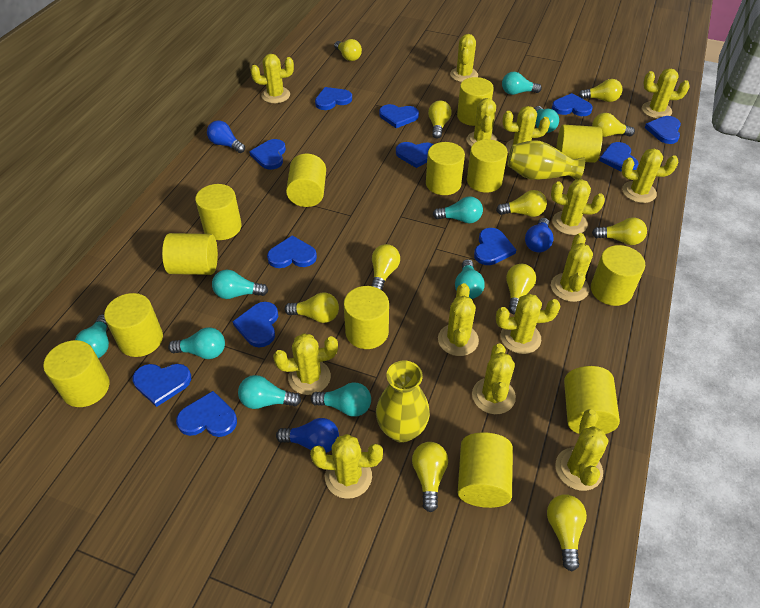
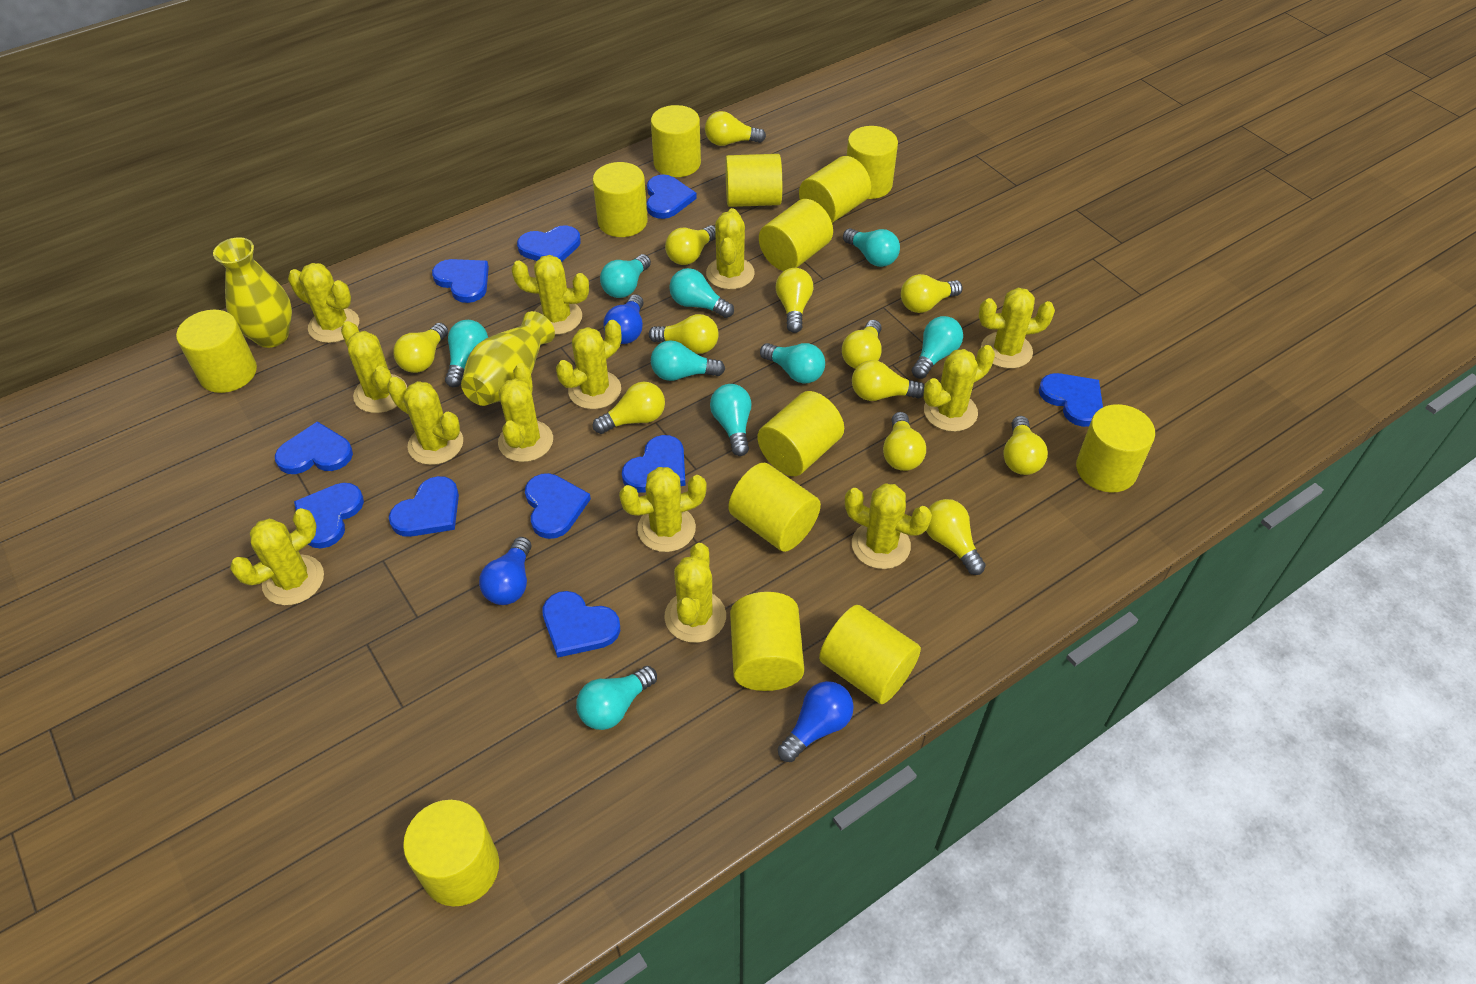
blue heart: [133,364,191,407] [176,391,237,437] [232,302,278,347] [249,139,286,170] [267,235,317,268] [315,87,352,110] [379,104,419,128] [396,142,434,168] [474,228,516,265] [552,93,593,116] [599,142,638,172] [645,116,681,144] = 12 -> [275,421,353,474] [294,483,364,548] [389,476,459,537] [432,259,489,303] [517,225,581,262] [525,473,591,539] [543,591,620,658] [622,435,686,493] [646,174,697,219] [1039,373,1103,427] = 10
yellow cactus: [250,54,294,103] [273,333,338,395] [310,434,383,499] [438,283,479,356] [450,34,478,82] [467,98,498,147] [472,343,516,414] [496,294,561,354] [503,106,550,154] [551,179,605,235] [551,233,593,302] [555,409,609,491] [621,148,679,203] [642,68,690,119] = 14 -> [230,508,324,605] [288,263,359,343] [341,321,407,413] [387,377,463,465] [498,363,553,462] [511,255,589,335] [556,320,621,409] [619,467,707,552] [664,543,726,643] [706,208,755,290] [845,484,932,569] [924,345,995,432] [979,288,1055,369] = 13
yellow light bulb: [285,293,339,323] [334,39,362,61] [372,244,400,290] [412,442,448,512] [428,100,451,139] [496,190,547,217] [506,264,536,314] [547,494,587,572] [579,79,622,102] [592,113,635,137] [592,218,647,245] = 11 -> [393,323,448,373] [593,382,665,434] [649,314,719,354] [665,225,716,265] [705,111,766,146] [776,268,814,333] [842,320,882,369] [852,360,925,401] [883,412,926,471] [901,274,962,313] [926,499,986,575] [1003,416,1048,475] = 12

